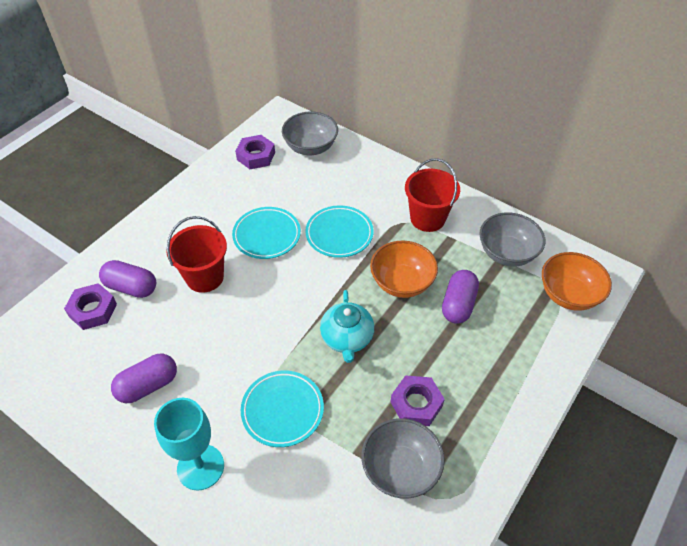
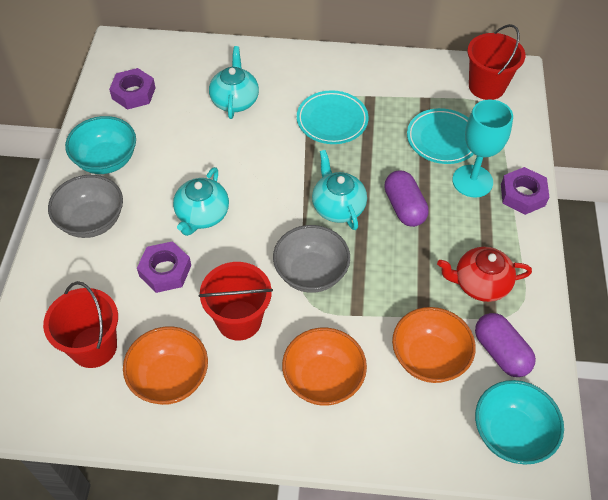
grey bowl: [282,112,338,155] [361,418,445,498] [479,212,545,267] = 3 -> [48,175,123,238] [273,225,350,293] = 2
orange bowl: [370,241,438,298] [542,252,612,311] = 2 -> [123,326,208,405] [282,327,367,406] [392,307,476,383] = 3
purple capsule: [99,260,156,298] [111,354,177,403] [442,270,479,324] = 3 -> [384,170,429,227] [475,313,536,377] = 2
red bucket: [166,216,227,293] [405,158,460,232] = 2 -> [43,281,118,368] [198,262,273,340] [467,24,525,100] = 3
red teapot: none = 0 -> [437,247,532,302] = 1
turquoise bowl: none = 0 -> [65,116,136,174] [475,380,564,464] = 2
turquoise plate: [232,207,301,259] [241,371,324,447] [305,205,374,258] = 3 -> [297,90,369,144] [407,108,474,164] = 2
turquoise teapot: [320,290,374,363] = 1 -> [173,167,229,236] [209,46,259,119] [312,150,367,230] = 3

